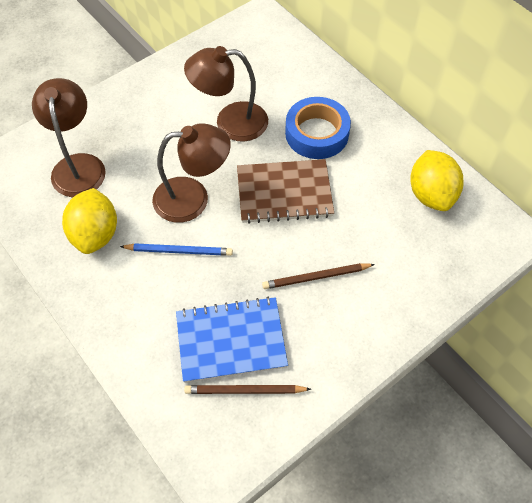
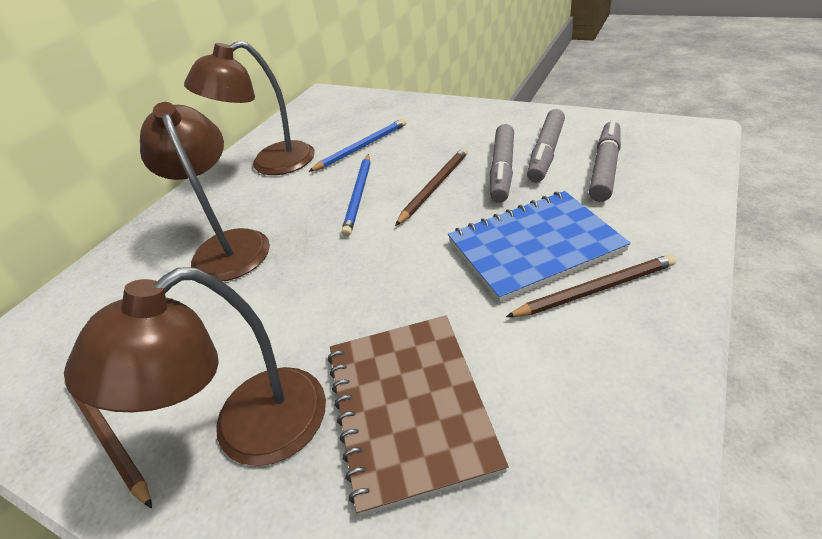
blue pencil: [120,243,233,256] = 1 -> [308,118,406,172] [341,154,370,237] = 2
blue tape: [285,97,351,159] = 1 -> none = 0
brown pencil: [184,385,311,394] [262,263,375,289] = 2 -> [64,379,152,508] [395,148,468,226] [506,254,676,317] = 3
grey marker: none = 0 -> [490,124,514,203] [527,109,565,183] [589,120,621,202] = 3
yellow lemon: [62,188,117,254] [410,150,464,211] = 2 -> none = 0

